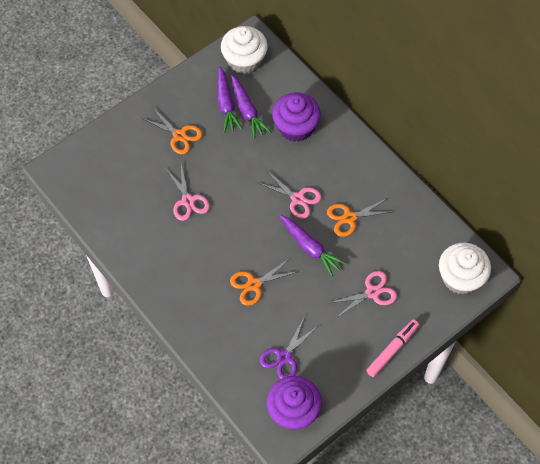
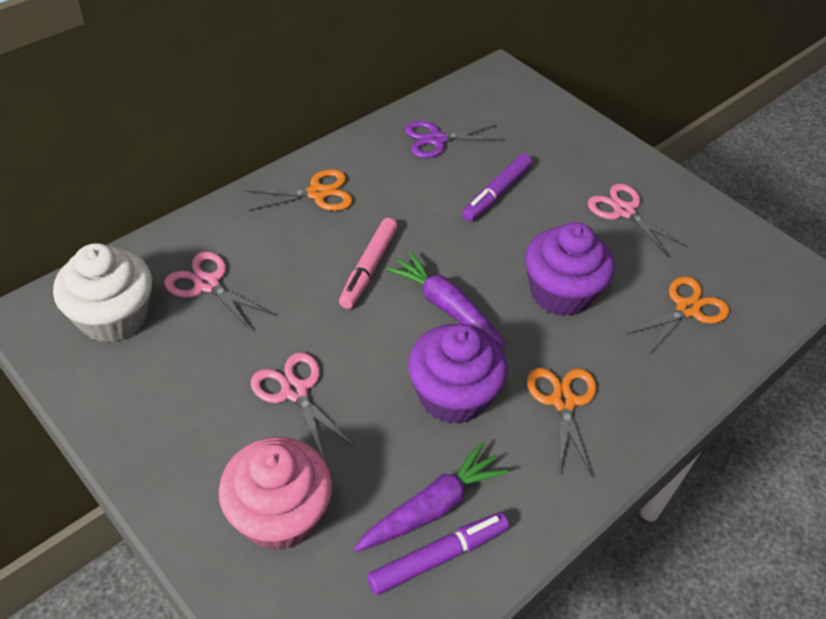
pink cupcake: none = 0 -> [218,437,332,550] = 1
purple carrot: [217,66,243,133] [231,75,271,139] [279,215,346,276] = 3 -> [354,442,509,552] [386,251,506,346] = 2
purple marker: none = 0 -> [367,512,509,595] [462,154,532,222] = 2
white cupcake: [221,26,268,74] [439,243,491,294] = 2 -> [53,243,152,343] = 1

